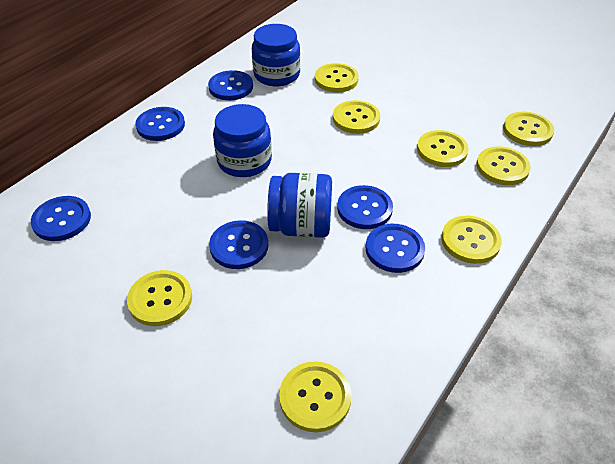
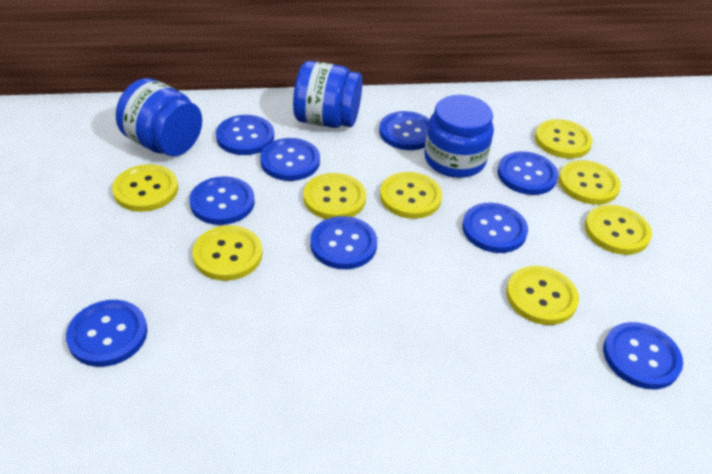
blue button: [31,196,91,241] [135,107,185,141] [208,70,253,100] [209,220,268,269] [337,185,393,229] [366,224,425,273] = 6 -> [66,300,148,367] [190,176,255,225] [216,115,274,155] [260,138,320,181] [310,216,377,269] [379,111,430,150] [462,203,528,253] [497,151,558,195] [603,322,683,389] = 9

